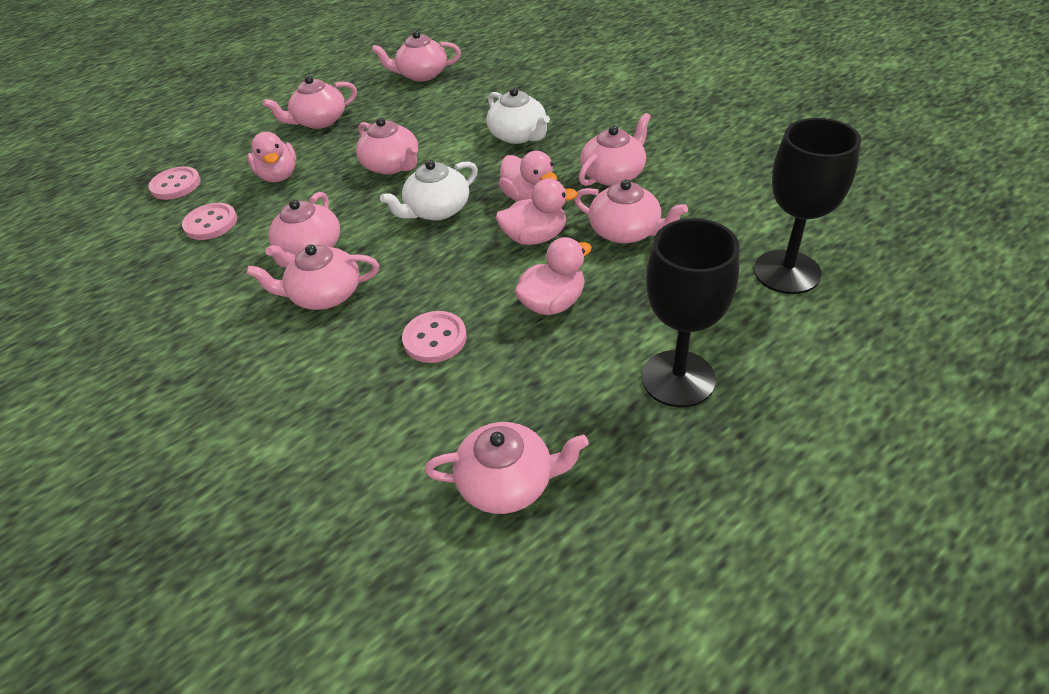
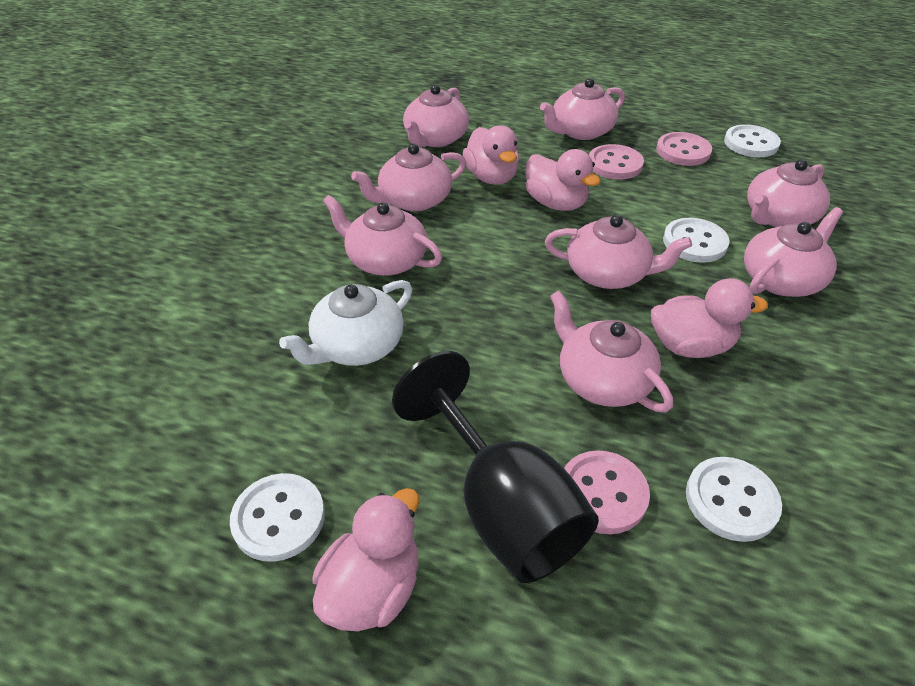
black goblet: [642,218,739,407] [754,118,861,294] = 2 -> [392,351,599,583] = 1
white button: none = 0 -> [230,473,325,562] [663,218,730,263] [686,457,782,542] [724,124,781,157] = 4
white teapot: [380,160,478,220] [486,87,550,144] = 2 -> [279,280,412,366] = 1

